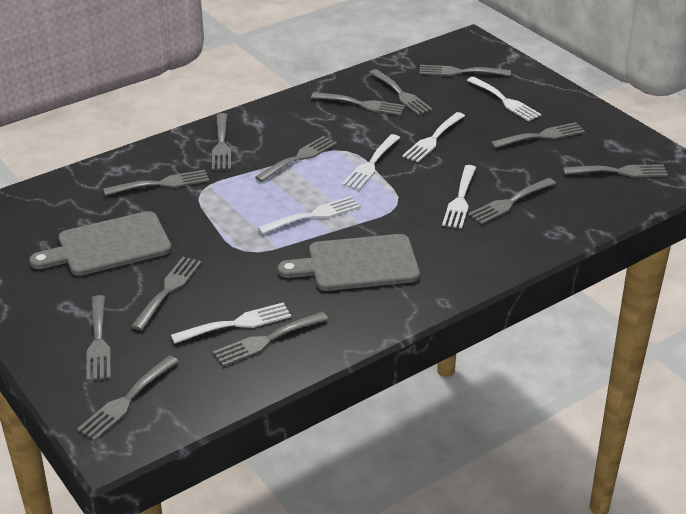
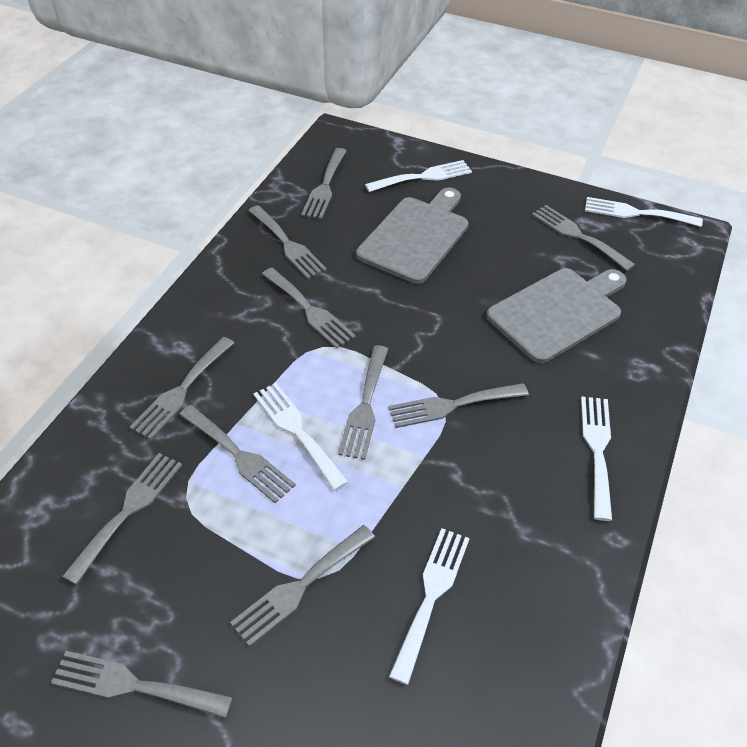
grey fork: [77,355,179,441] [87,295,111,381] [103,170,209,196] [131,257,202,330] [212,113,231,170] [213,312,329,367] [255,136,337,182] [311,92,405,115] [369,69,433,115] [419,65,511,76] [468,178,556,224] [491,122,585,148] [563,164,668,177] = 13 -> [51,651,233,718] [62,453,182,585] [130,337,234,440] [179,405,296,503] [230,525,375,647] [248,205,327,279] [262,268,356,349] [301,148,347,219] [338,345,388,460] [388,383,529,428] [532,205,635,271] = 11
white fork: [171,302,291,344] [258,196,361,234] [342,134,400,190] [402,112,465,162] [442,165,476,229] [467,77,542,121] = 6 -> [254,383,348,491] [365,160,472,192] [389,528,470,685] [581,397,612,521] [585,197,703,227] = 5

